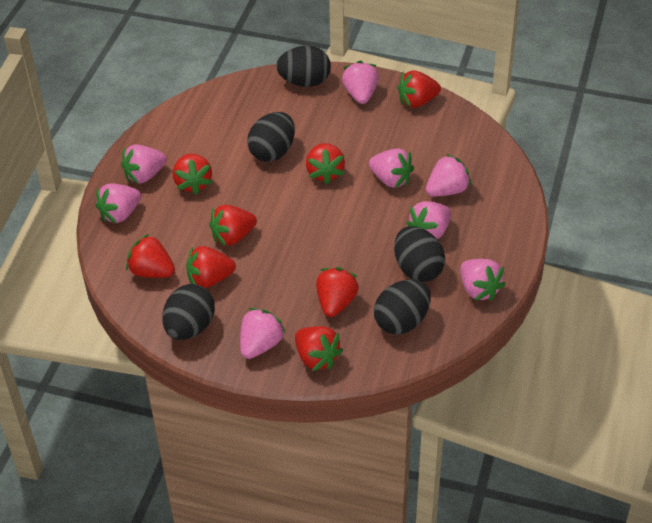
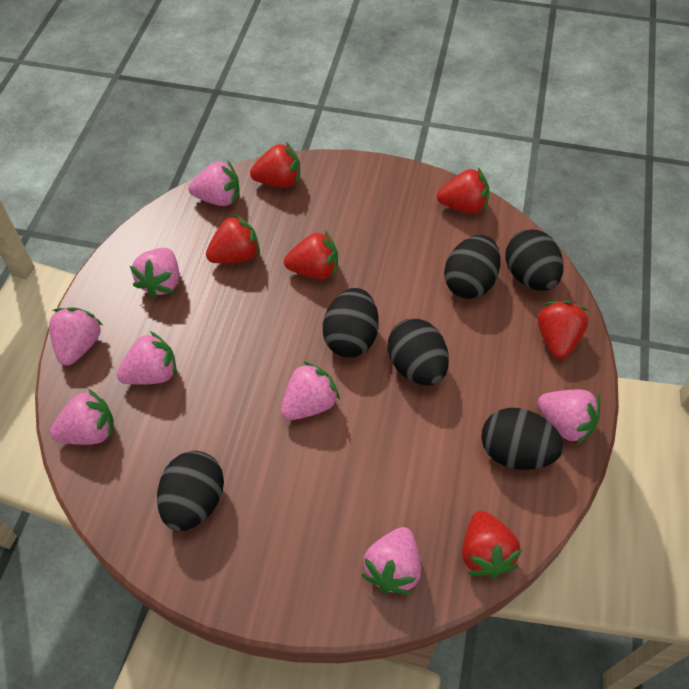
black egg: [162,284,215,340] [247,112,295,162] [276,46,331,87] [374,279,431,335] [394,226,445,282] = 5 -> [157,451,224,531] [323,288,379,357] [388,318,449,386] [444,235,501,299] [481,408,564,470] [505,229,564,291] = 6
red strawberry: [126,234,175,278] [173,154,212,195] [186,246,236,288] [209,205,257,246] [295,326,343,371] [306,143,345,184] [316,267,359,317] [397,70,441,108] = 8 -> [206,214,260,263] [250,142,300,188] [284,231,338,279] [437,168,490,214] [462,511,522,579] [538,301,589,359] = 6

